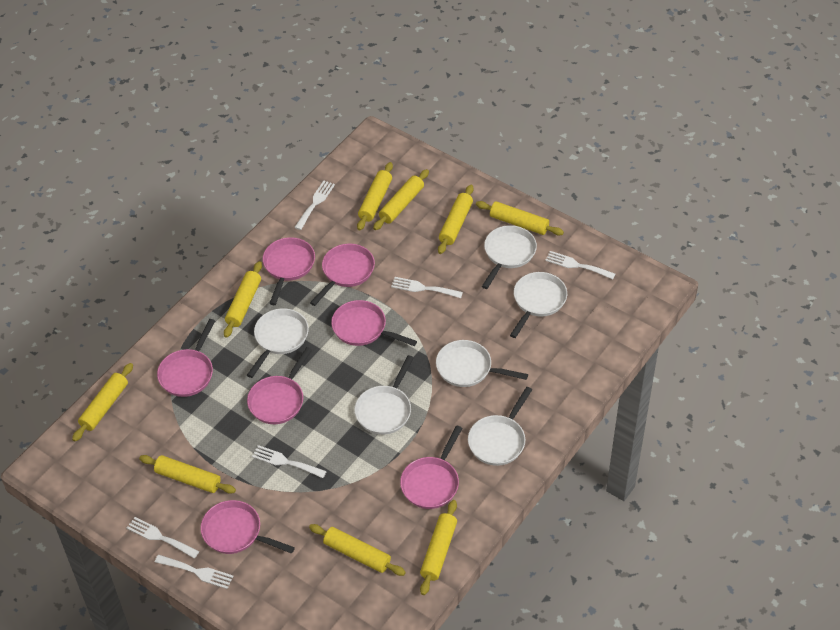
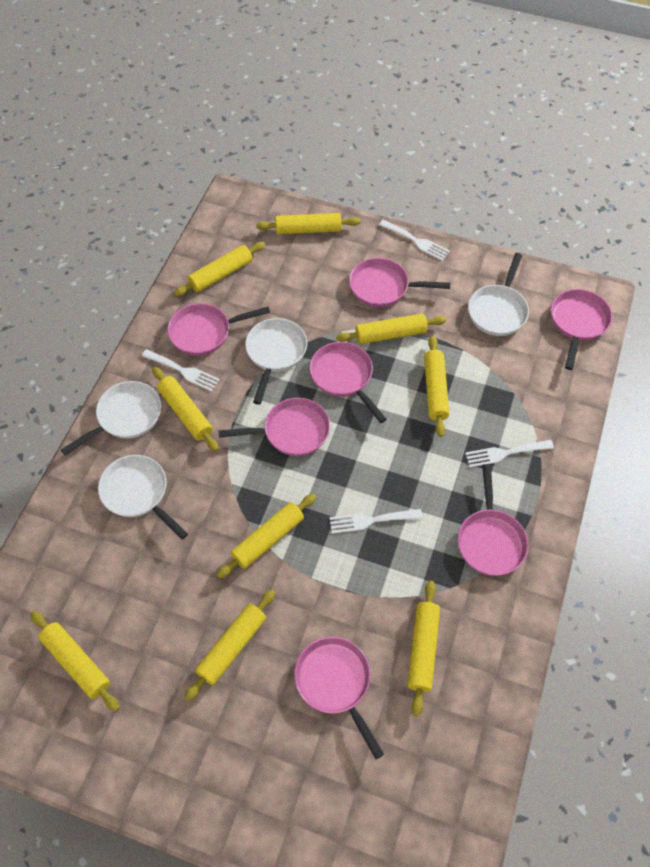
white fork: [126,517,199,558] [155,555,234,589] [252,445,327,478] [294,181,335,230] [391,277,463,298] [545,251,615,279] = 6 -> [142,349,220,392] [330,509,423,534] [379,220,450,261] [465,440,554,467] = 4
white pan: [247,308,309,378] [355,355,414,435] [436,340,528,387] [468,387,532,466] [482,225,537,289] [510,272,567,338] = 6 -> [61,381,161,455] [98,455,188,540] [245,318,307,404] [468,253,529,336] = 4

